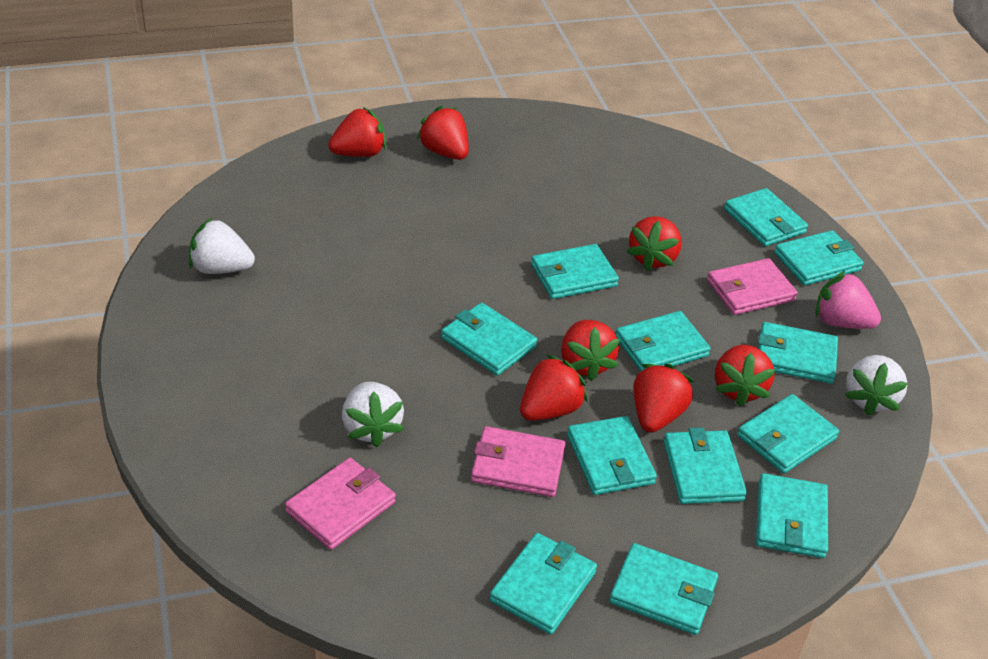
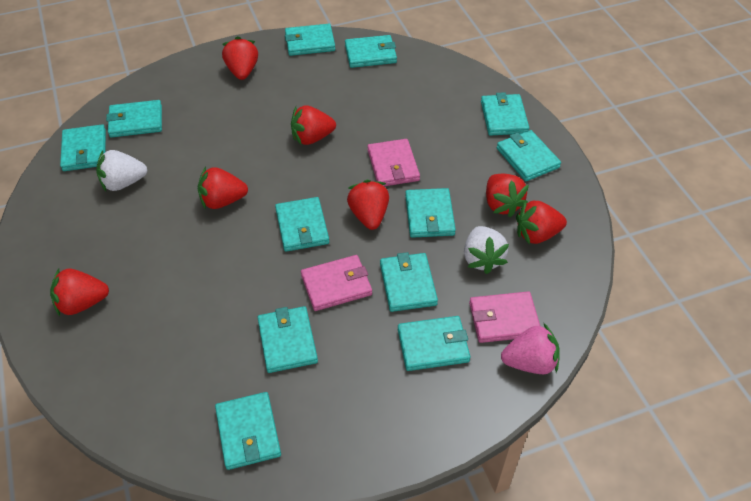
white strawberry: [189,218,255,274] [342,382,404,447] [845,355,908,416] = 3 -> [96,150,147,191] [464,226,509,274] = 2

